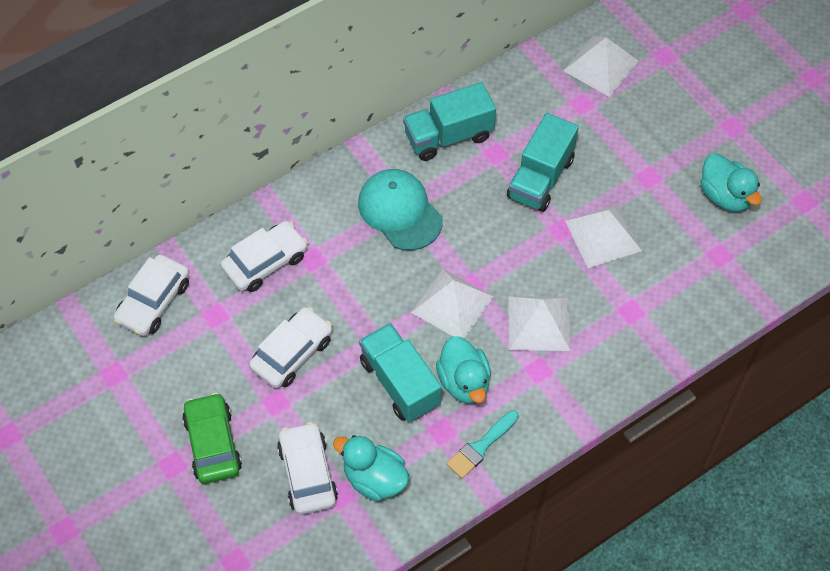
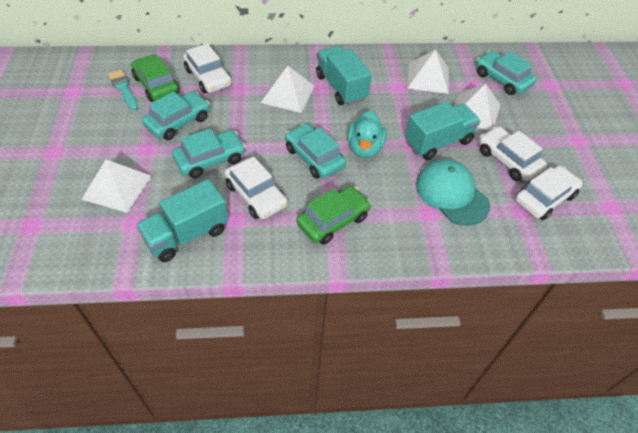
green car: [182,393,242,484] = 1 -> [131,55,180,102] [297,186,371,245] = 2
turquoise car: none = 0 -> [142,91,210,140] [172,128,246,178] [285,123,346,179] [476,51,536,95] = 4
turquoise duck: [333,435,409,501] [436,336,491,404] [700,154,762,212] = 3 -> [347,111,387,158] = 1

